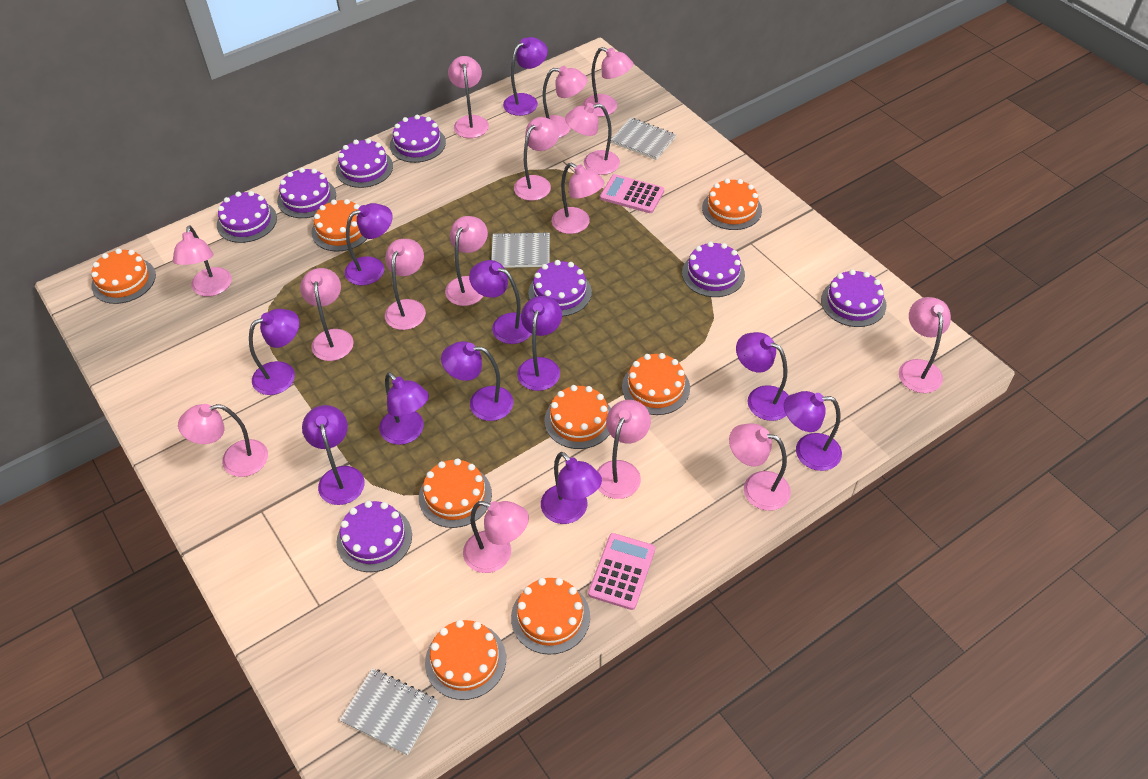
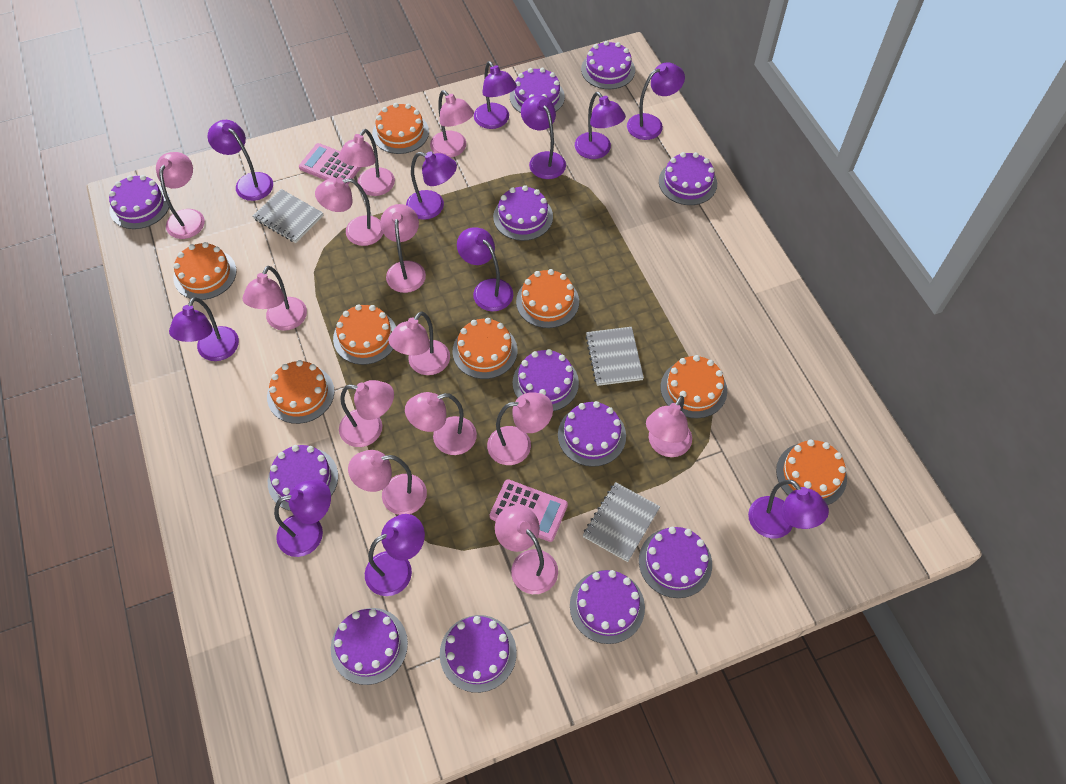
pink lamp: [173,225,232,296] [178,404,268,477] [300,268,354,361] [385,239,426,330] [445,216,488,306] [448,56,489,138] [463,501,529,573] [514,117,560,201] [542,66,587,138] [552,163,604,234] [565,103,620,175] [583,47,633,117] [597,400,651,499] [729,423,791,511] [899,297,951,393] = 15 -> [156,152,205,239] [243,266,307,331] [315,177,383,246] [338,129,395,196] [339,380,394,447] [348,450,427,515] [380,204,426,293] [388,311,450,375] [405,392,477,455] [430,90,474,158] [487,392,553,465] [495,505,558,594] [646,396,692,457] = 13
purple cake: [217,191,277,243] [277,168,336,218] [336,139,393,188] [337,501,412,572] [390,115,446,163] [528,260,592,316] [682,242,745,297] [821,269,886,327] = 8 -> [109,175,170,229] [268,445,338,511] [331,608,408,685] [440,615,517,693] [493,185,553,241] [510,68,565,113] [513,349,579,411] [558,401,626,467] [570,570,645,644] [581,41,635,89] [639,527,712,598] [659,152,717,205] = 12

